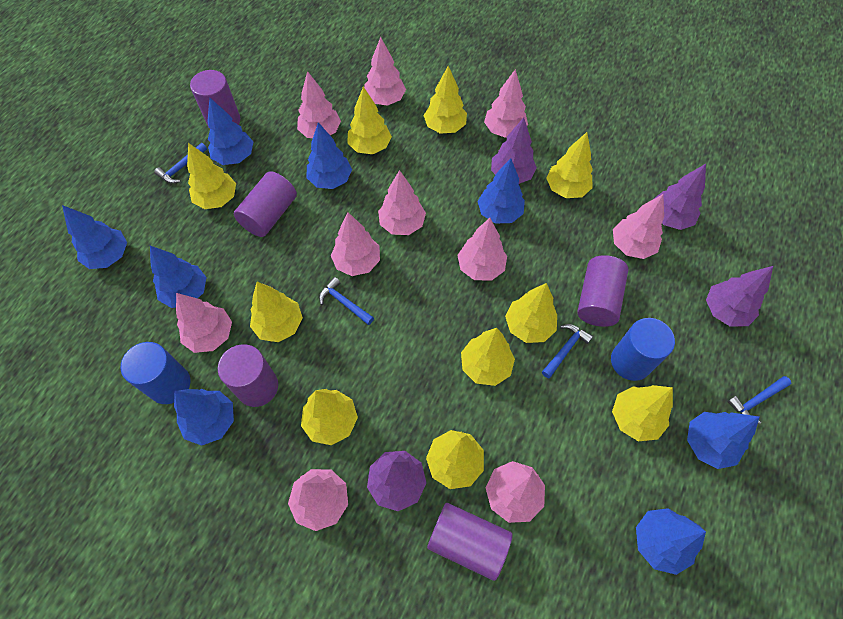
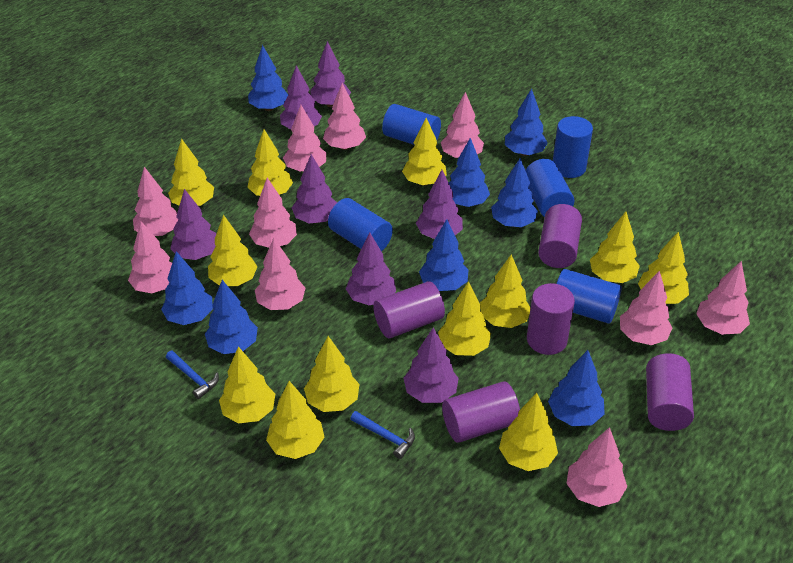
blue cylinder: [121,342,190,404] [611,318,675,381] = 2 -> [328,198,393,252] [382,104,441,145] [525,159,574,217] [553,116,593,178] [556,269,622,324] = 5
blue hammer: [154,143,207,184] [319,277,374,325] [542,324,593,378] [727,376,791,424] = 4 -> [166,350,219,399] [350,411,415,459] = 2
purple tree: [367,451,427,511] [491,117,537,184] [654,164,706,230] [706,266,773,327] = 4 -> [170,189,216,260] [280,65,322,130] [292,154,337,224] [311,41,351,107] [346,233,396,305] [404,327,459,403] [416,170,463,239] = 7
yellow tree: [187,143,236,209] [250,282,303,342] [301,389,358,445] [347,87,392,154] [423,66,467,134] [426,430,484,489] [461,328,515,386] [505,283,557,343] [546,132,593,198] [612,385,673,441] = 10 -> [168,138,214,206] [208,215,258,286] [219,346,275,423] [248,129,293,196] [266,381,324,459] [304,336,359,412] [402,118,447,186] [438,281,491,356] [480,254,531,328] [499,393,558,471] [590,212,640,283] [638,232,689,304] = 12

